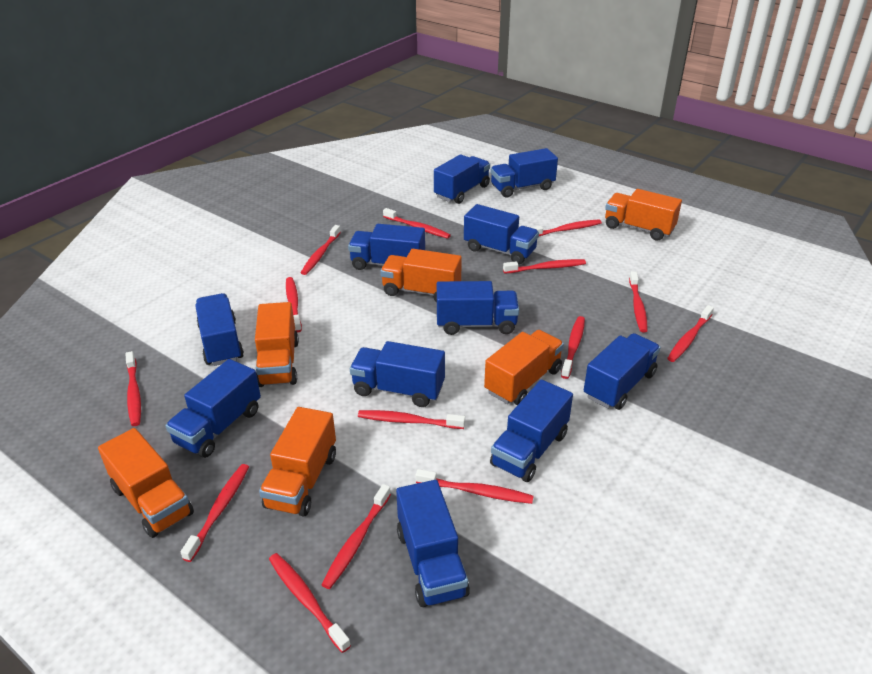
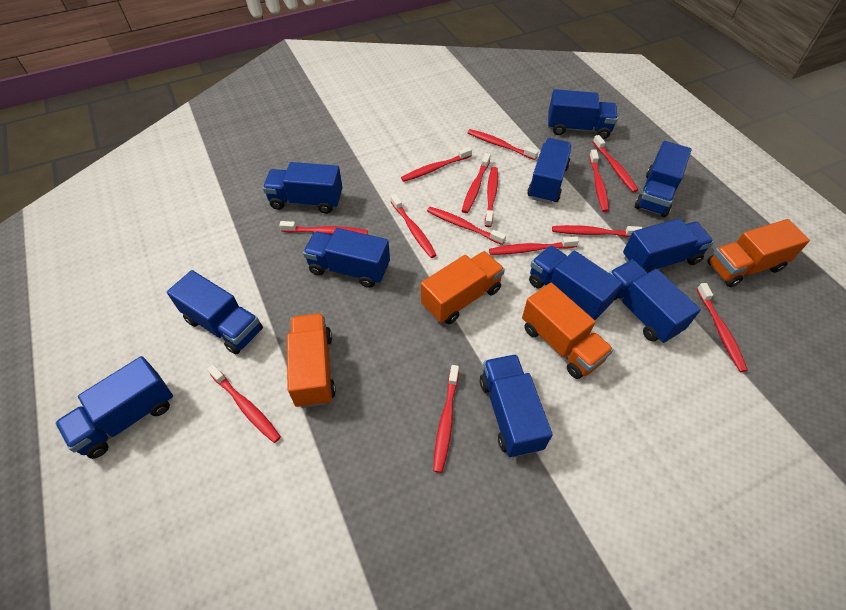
orange truck: [98,428,194,538] [255,302,299,387] [259,407,336,517] [380,249,462,302] [484,330,564,405] [605,189,682,241] = 6 -> [287,313,336,408] [421,251,505,324] [522,283,613,379] [707,219,810,287] = 4

